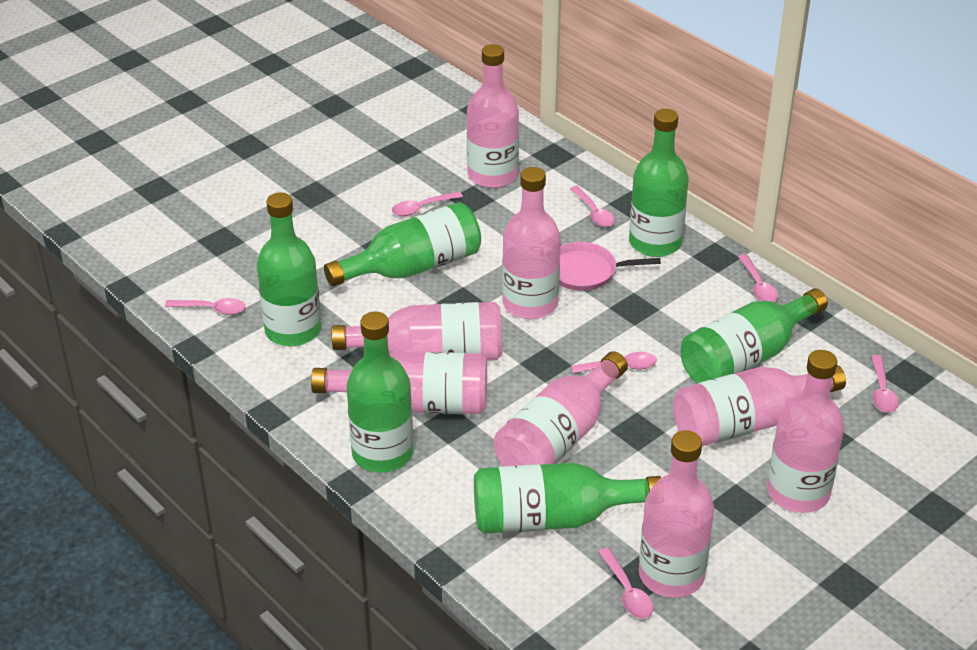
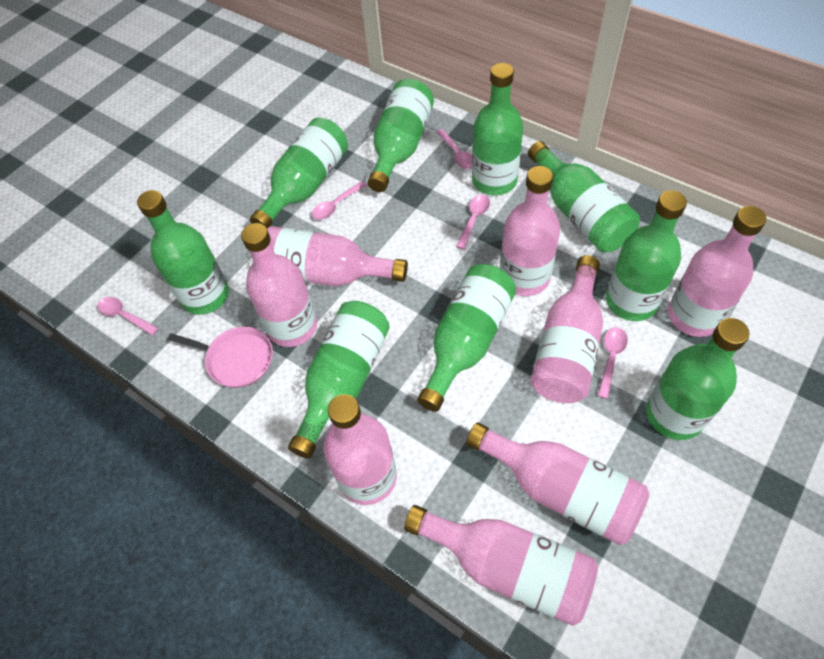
green bottle: [257,192,321,346] [324,202,481,286] [346,312,413,473] [474,463,661,534] [629,109,689,257] [681,288,828,383] = 6 -> [137,190,229,315] [250,118,348,228] [288,301,390,459] [368,79,434,192] [417,264,516,412] [472,63,523,195] [528,141,640,252] [606,190,687,321] [646,318,749,440] = 9
pink spoon: [165,298,246,315] [392,191,463,216] [570,186,615,227] [572,352,657,373] [598,548,653,618] [739,255,778,302] [871,355,898,413] = 7 -> [97,297,159,335] [312,181,367,220] [436,129,472,169] [456,195,490,250] [597,327,628,399] = 5

